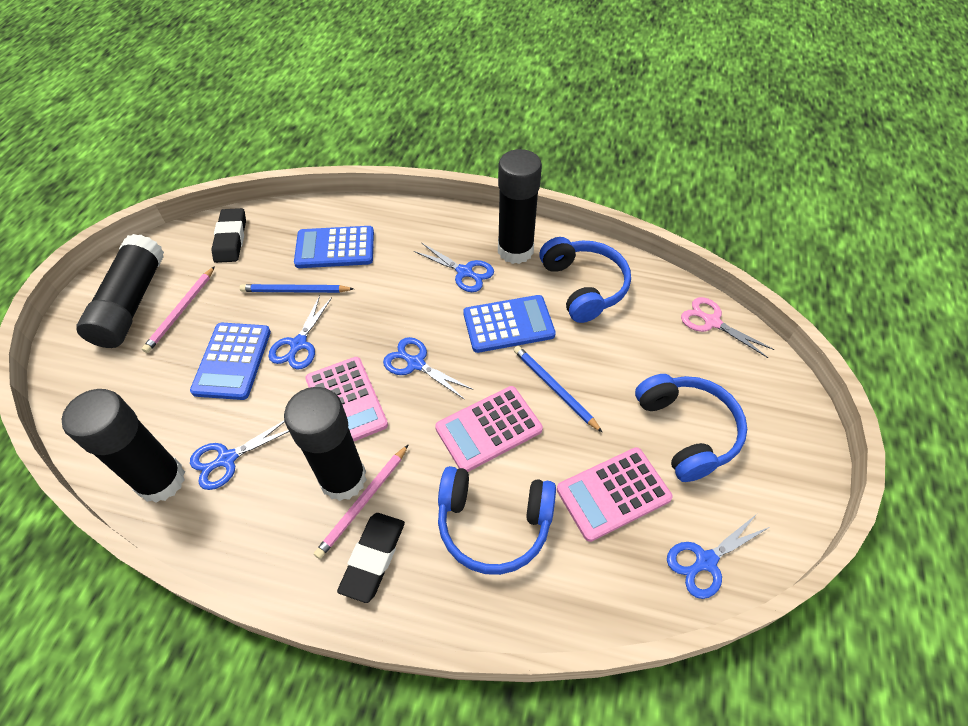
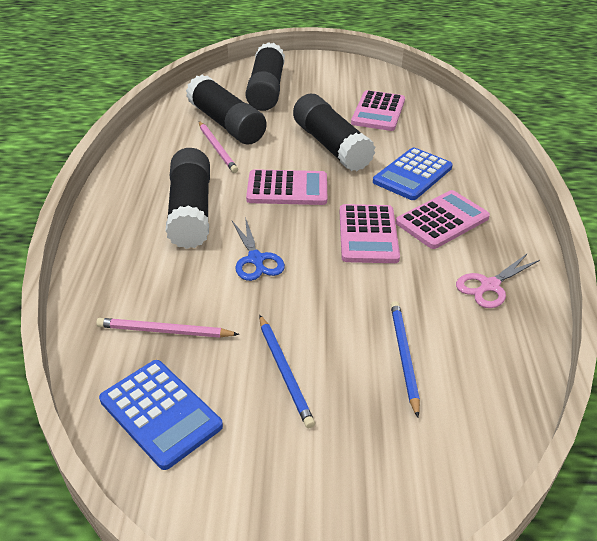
black eraser: [212,208,246,263] [337,513,405,603] = 2 -> none = 0
blue calculator: [190,323,271,400] [294,226,374,268] [463,295,556,353] = 3 -> [99,360,223,470] [373,148,453,200] = 2
blue headphones: [438,466,556,575] [539,237,631,323] [635,374,747,482] = 3 -> none = 0
blue scissors: [190,421,289,490] [269,295,332,370] [383,337,474,400] [414,243,494,292] [667,514,770,599] = 5 -> [232,217,285,281] = 1
pink calculator: [305,357,388,441] [435,386,543,472] [557,447,673,542] = 3 -> [246,169,327,205] [340,204,400,263] [351,90,405,131] [396,190,490,249] = 4

